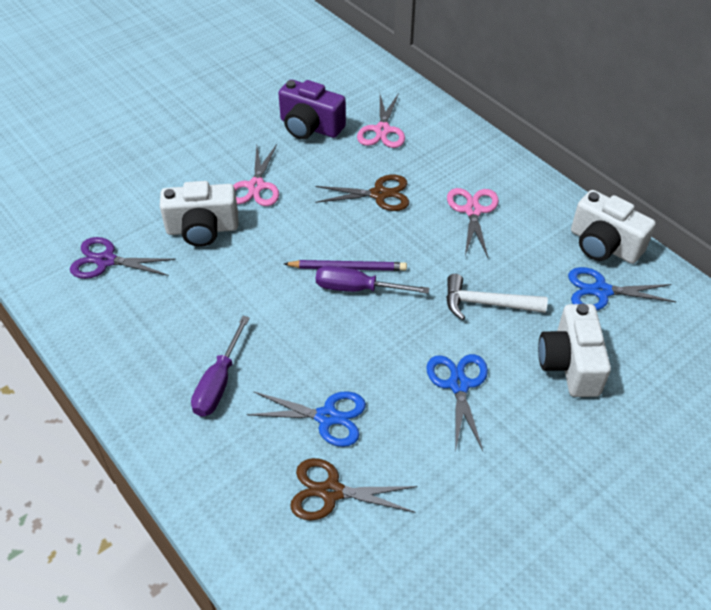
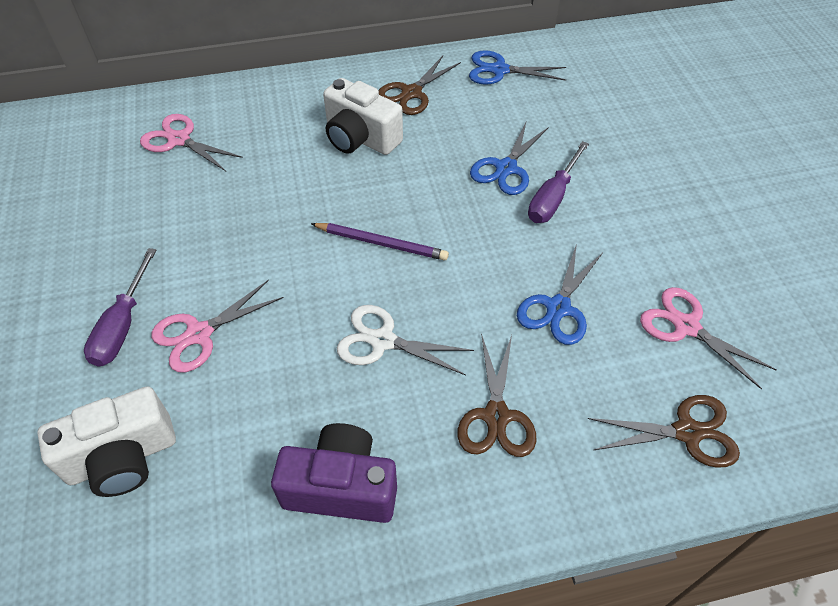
brown scissors: [290,458,417,520] [315,175,409,211] = 2 -> [378,56,461,115] [458,333,536,457] [588,395,740,468] = 3
purple scissors: [70,237,176,279] = 1 -> none = 0
white camera: [160,181,238,247] [538,304,611,397] [571,190,656,264] = 3 -> [37,386,176,497] [323,78,403,155] = 2
white hammer: [446,274,548,320] = 1 -> none = 0
white scissors: none = 0 -> [337,305,474,375] = 1

